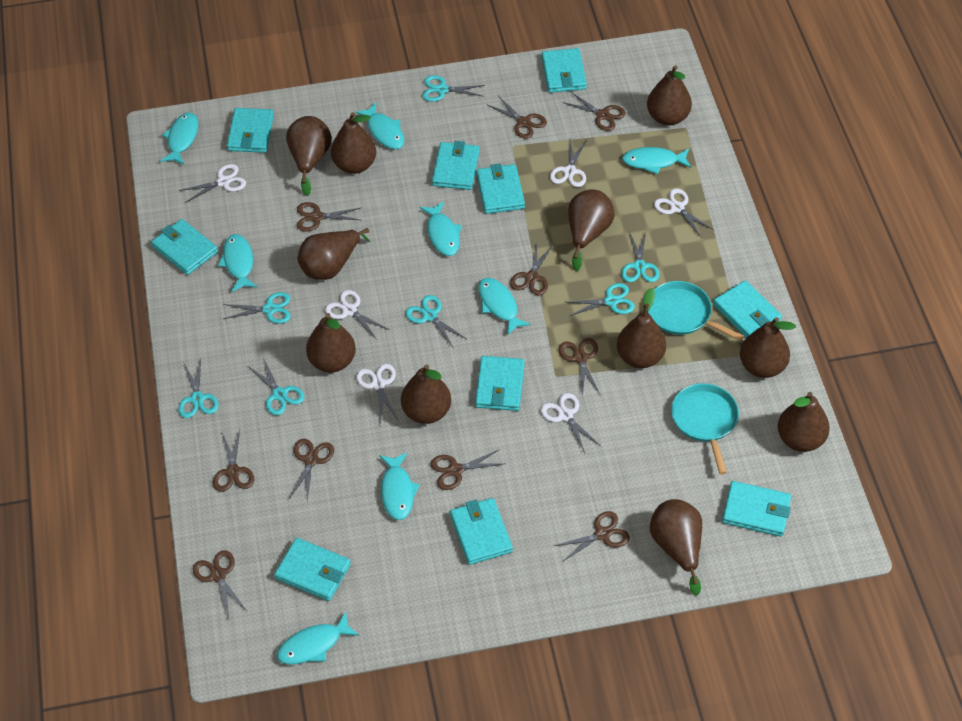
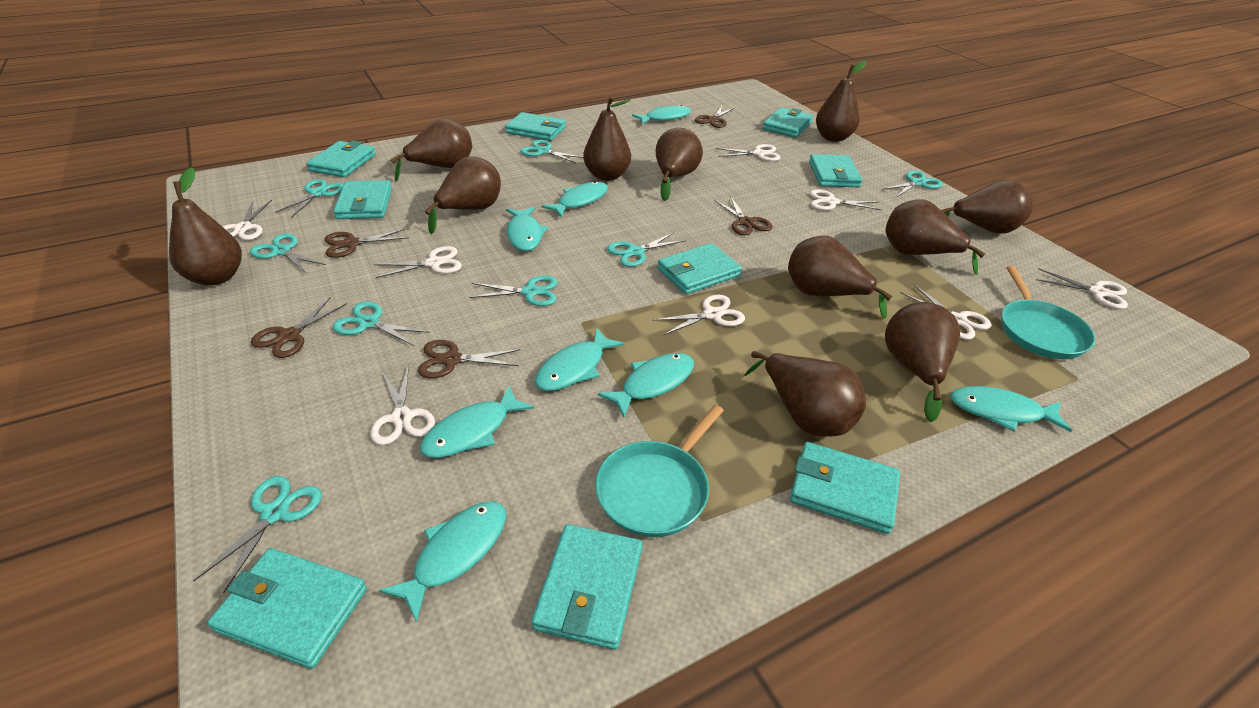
brown scissors: [193,550,247,618] [213,430,254,492] [289,439,334,501] [297,202,360,231] [431,449,503,490] [488,97,547,139] [510,242,553,296] [554,511,630,562] [559,338,600,397] [562,92,626,131] = 10 -> [251,297,347,358] [324,228,409,258] [418,340,520,378] [695,106,735,128] [714,196,773,235] = 5
turquoise scissors: [178,359,219,418] [223,292,291,324] [248,358,305,415] [406,295,467,347] [422,75,485,102] [566,283,635,316] [621,231,660,282] = 7 -> [193,476,322,593] [250,234,326,274] [275,179,343,218] [333,302,430,346] [469,275,558,306] [520,140,583,163] [607,232,686,267] [882,170,943,197] = 8
turquoise wallet: [151,219,218,275] [227,108,274,153] [274,538,351,601] [432,141,480,190] [450,498,513,565] [475,356,525,411] [476,163,525,214] [542,48,587,93] [713,280,782,338] [722,481,791,537] = 10 -> [208,548,367,669] [306,141,376,177] [333,180,392,219] [505,112,566,141] [531,524,642,650] [657,243,742,294] [762,107,813,138] [790,442,900,534] [809,154,863,187] = 9
white scissors: [179,164,246,203] [325,290,390,340] [356,364,399,423] [541,393,601,453] [550,137,586,187] [654,189,714,238] = 6 -> [222,200,272,240] [370,365,435,445] [374,246,462,278] [653,295,745,336] [716,144,781,161] [810,189,882,210] [900,284,992,340] [1036,268,1128,309] = 8

